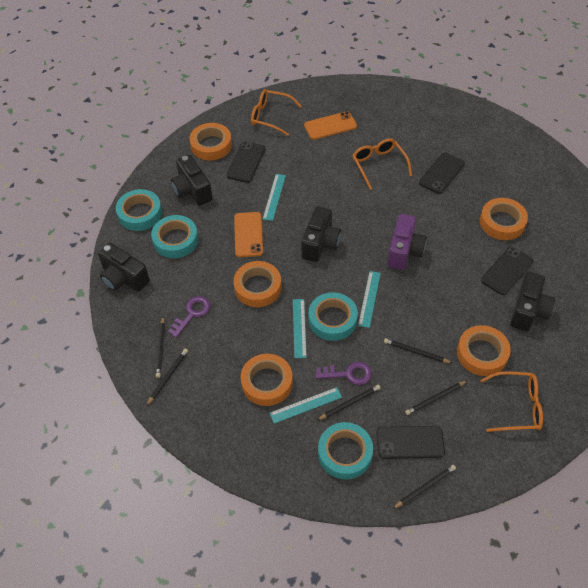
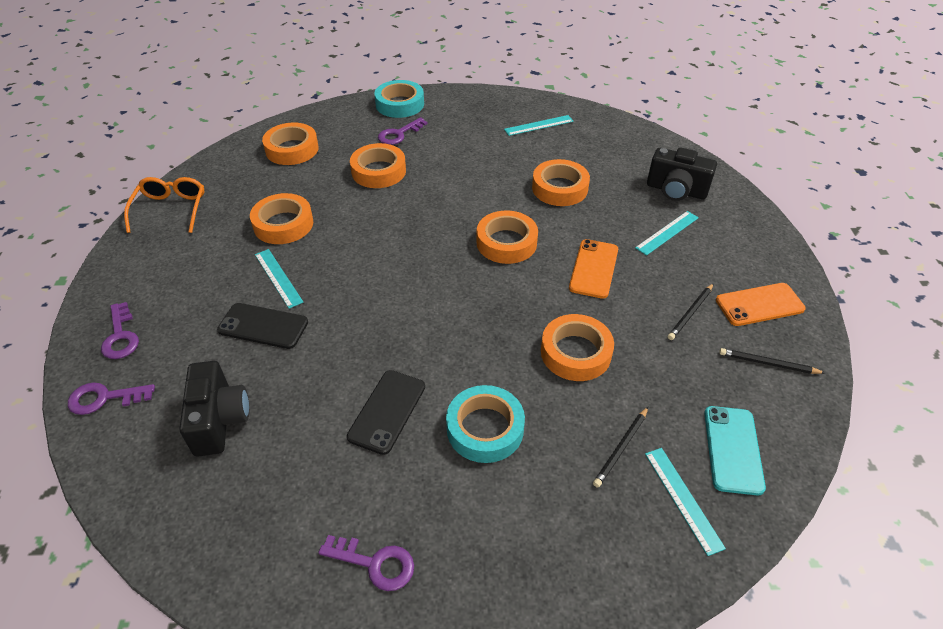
black camera: [98,243,150,292] [171,155,213,206] [301,206,341,262] [510,272,555,331] = 4 -> [180,361,250,457] [647,148,717,201] = 2
black pencil: [146,349,188,406] [156,317,165,378] [317,385,380,420] [384,338,452,363] [393,465,456,509] [405,381,467,415] = 6 -> [593,407,648,488] [668,283,714,340] [719,348,825,374] = 3
black phone: [227,142,265,183] [377,426,445,459] [419,152,465,194] [481,247,533,295] = 4 -> [217,303,308,349] [347,370,425,455] = 2
orange glasses: [251,89,302,136] [352,138,412,190] [481,371,543,432] = 3 -> [124,177,205,233] = 1
orange tape: [189,123,232,160] [233,261,281,307] [241,354,293,406] [457,325,511,376] [480,198,528,240] = 5 -> [250,193,313,244] [262,122,319,165] [350,143,406,188] [476,210,538,264] [532,159,590,206] [541,314,614,381] = 6
purple camera: [387,214,427,270] = 1 -> none = 0
purple key: [168,296,211,338] [315,362,372,385] = 2 -> [68,383,155,415] [101,302,139,359] [318,535,414,591] [378,117,428,145] = 4
turquoise phone: none = 0 -> [704,406,766,495] = 1
turquoise tape: [116,189,162,231] [151,215,198,258] [308,292,358,341] [318,422,373,479] = 4 -> [374,80,424,118] [446,385,525,463] = 2

